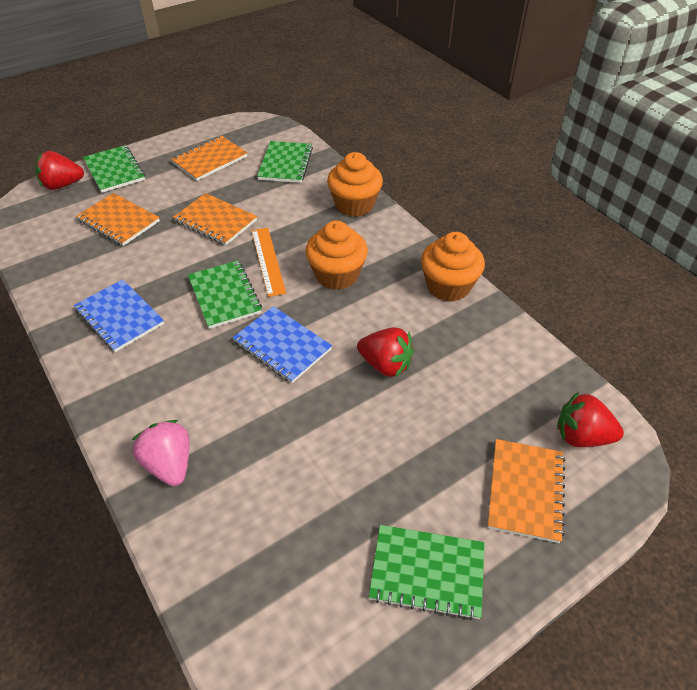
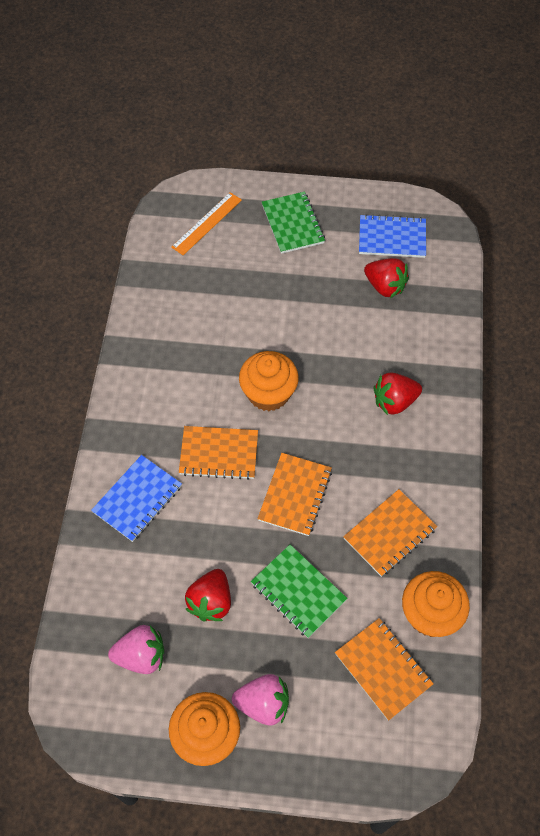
green notebook: [83,145,145,193] [188,261,262,329] [257,141,313,183] [369,525,485,620] = 4 -> [251,545,348,638] [262,191,325,254] = 2
pink strawberry: [132,420,190,486] = 1 -> [108,625,164,674] [232,674,289,726] = 2

